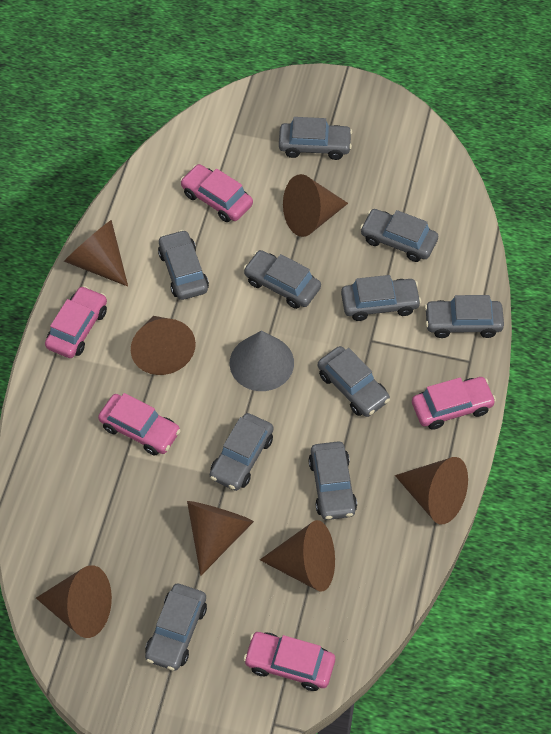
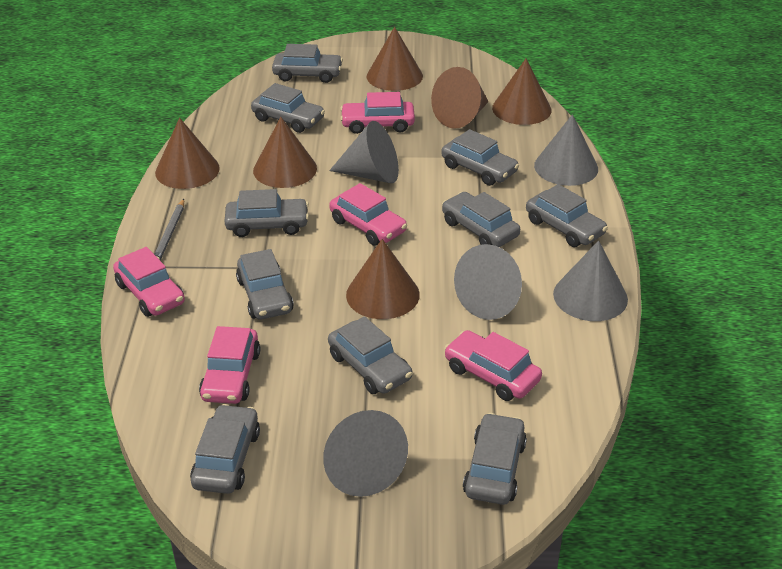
brown cone: [36,565,112,638] [64,220,128,287] [131,316,196,375] [187,501,254,576] [260,520,335,592] [283,174,348,237] [395,457,468,524] = 7 -> [155,118,220,189] [253,117,317,188] [346,239,420,319] [367,27,423,91] [431,67,489,129] [492,58,552,125] = 6
grey cone: [230,331,294,391] = 1 -> [323,410,408,497] [329,121,399,183] [454,244,522,320] [534,114,598,186] [553,240,628,321] = 5
grey pencil: none = 0 -> [154,199,184,260] = 1

